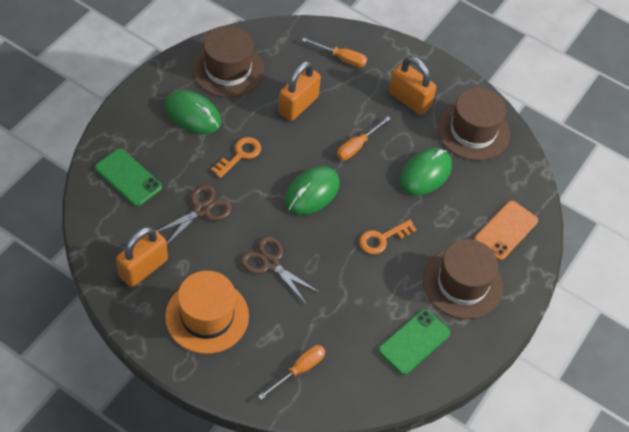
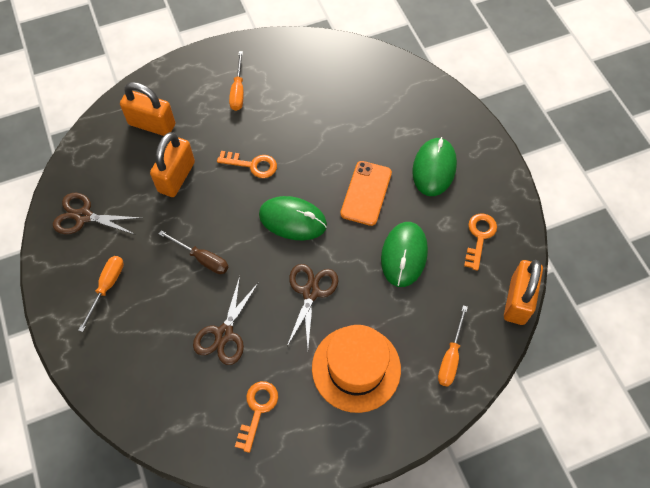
brown hat: [192,26,264,97] [423,239,503,319] [437,88,510,161] = 3 -> none = 0
brown scissors: [157,185,232,244] [240,236,320,305] = 2 -> [53,193,141,235] [193,276,259,365] [286,264,338,348] = 3
brown screwdriver: none = 0 -> [159,230,229,274] = 1
green phone: [95,149,162,207] [378,309,450,375] = 2 -> none = 0
orange key: [211,137,261,178] [359,220,417,254] = 2 -> [217,151,277,178] [235,381,278,453] [464,213,497,271] = 3

